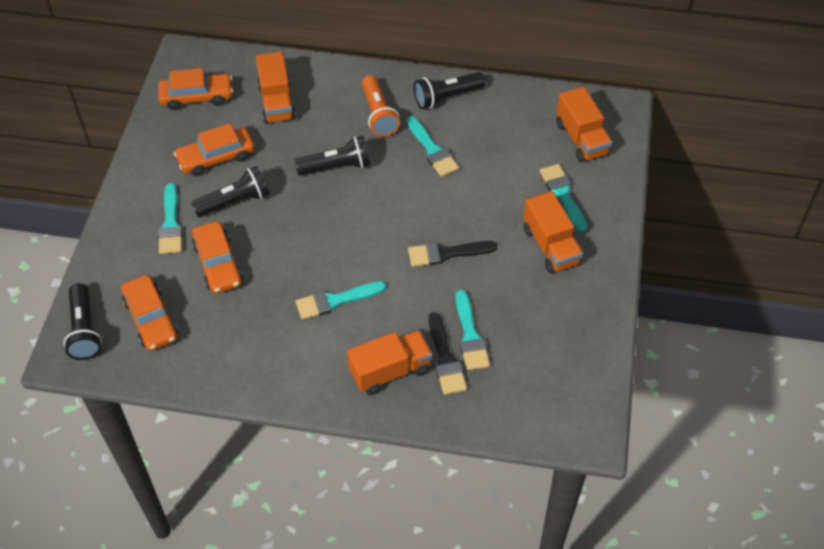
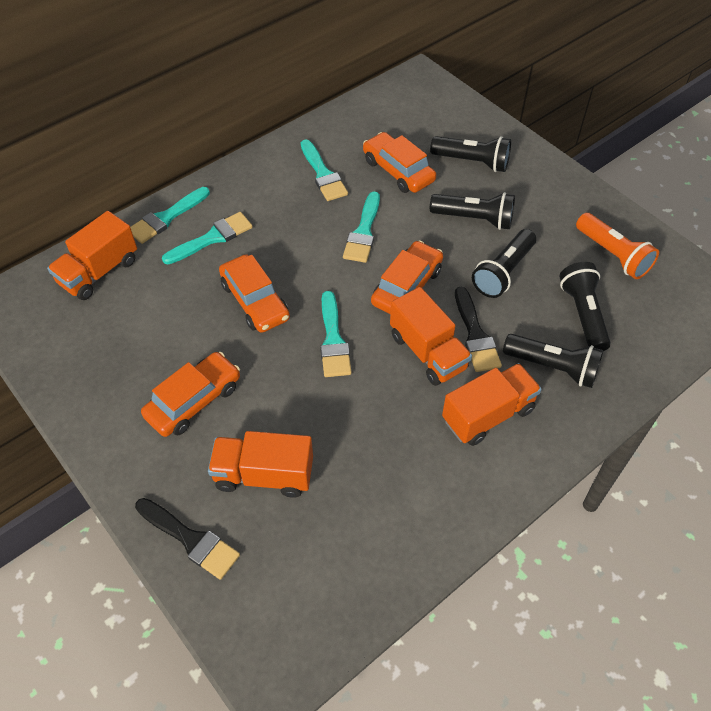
black flashlight: [64,283,102,360] [191,166,269,217] [295,136,371,176] [414,72,485,109] = 4 -> [430,136,511,172] [430,192,515,230] [472,229,536,298] [503,334,603,388] [559,262,611,351] = 5

